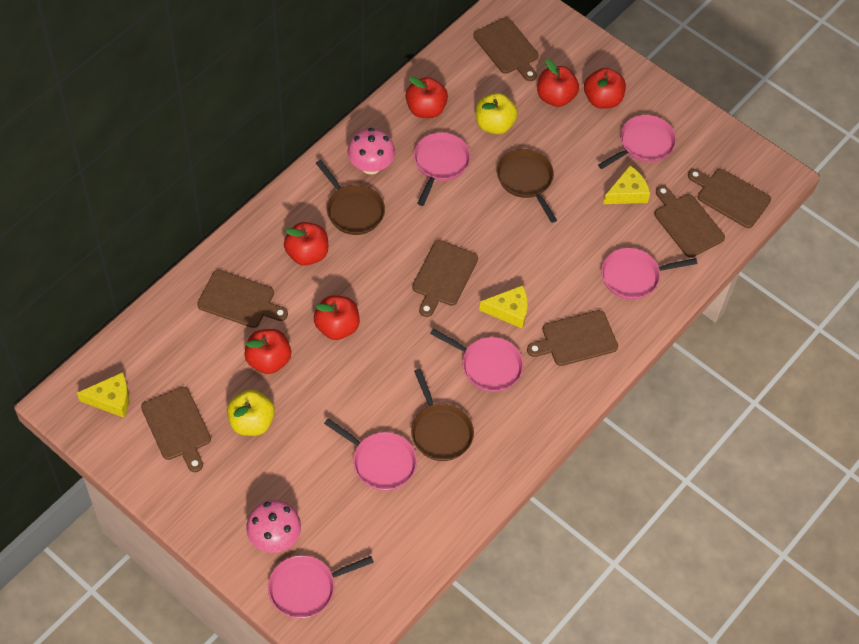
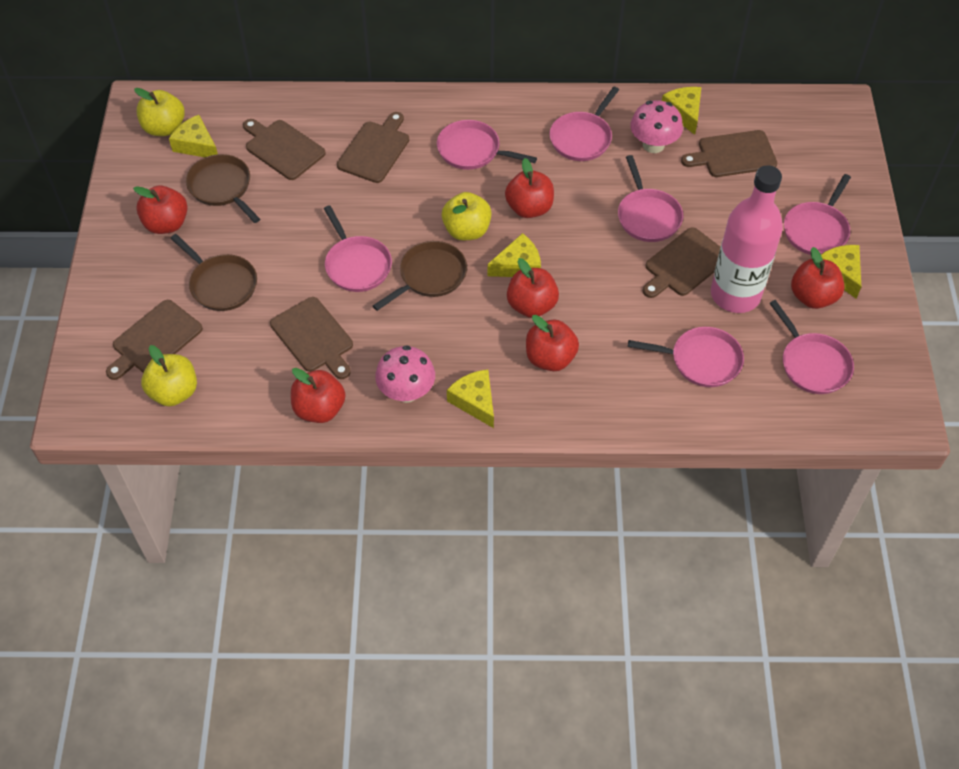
brown cutting board: [141,387,211,472] [197,270,288,328] [412,240,478,317] [473,17,539,81] [527,310,618,366] [654,185,725,258] [688,169,771,228] = 7 -> [106,300,203,380] [243,119,326,180] [270,297,353,379] [337,112,409,183] [643,227,720,298] [681,130,777,177] = 6
pink bottle: none = 0 -> [711,165,783,313] = 1
pink pan: [268,555,374,618] [324,418,417,491] [414,132,471,206] [430,328,524,392] [598,115,676,169] [601,248,697,300] = 6 -> [324,205,392,292] [437,120,537,170] [550,87,619,161] [618,155,683,242] [628,327,744,387] [769,300,854,394] [784,174,851,255] = 7
yellow apple: [227,389,275,436] [476,93,518,134] = 2 -> [134,88,185,136] [141,345,197,407] [442,192,492,240] = 3
yellow cheese: [77,372,129,418] [479,285,528,328] [603,166,650,204] = 3 -> [169,115,218,157] [447,369,494,428] [488,233,541,277] [662,87,701,135] [821,245,861,299] = 5

